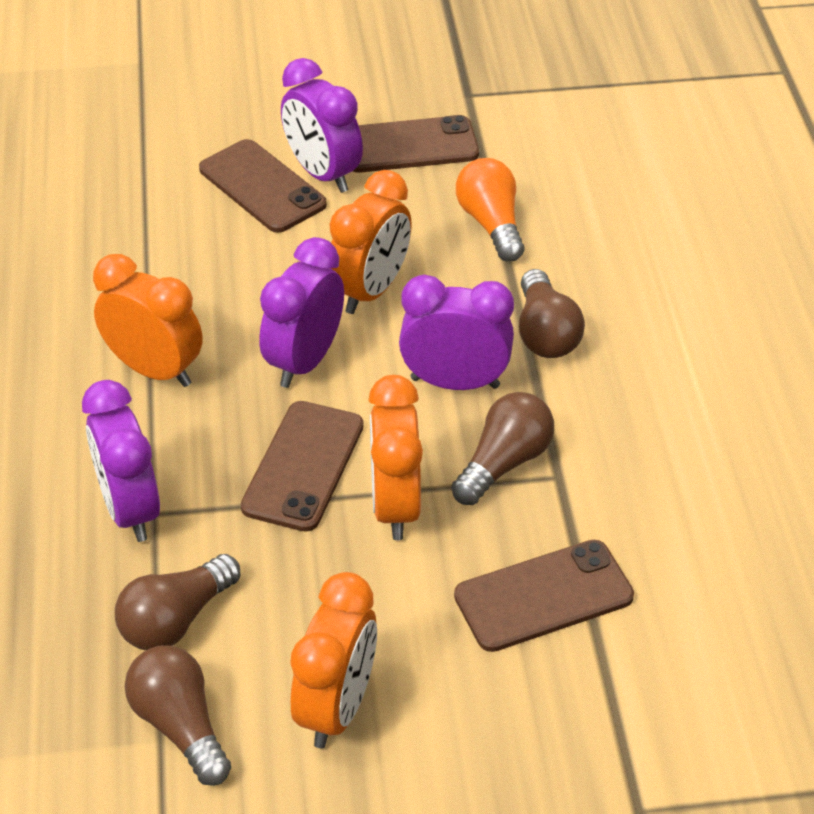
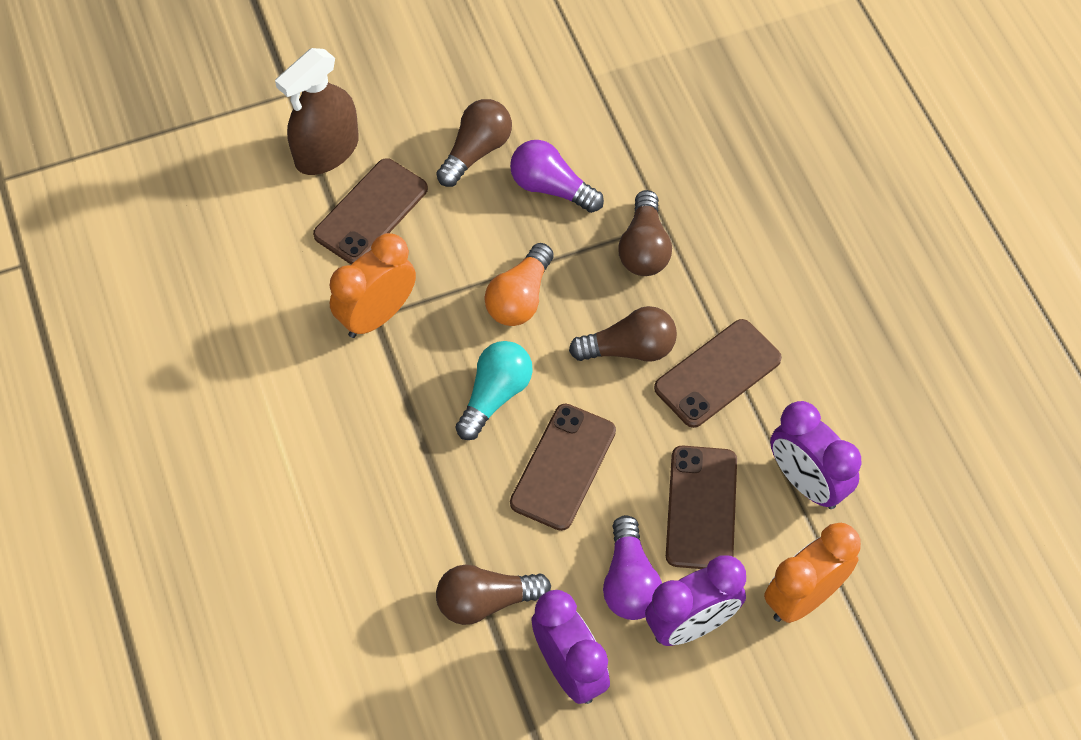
brown spray bottle: none = 0 -> [275,48,359,175] = 1
orange clock: [93,254,203,387] [290,572,377,748] [329,170,412,314] [368,375,423,540] = 4 -> [329,233,416,338] [764,523,861,623] = 2
purple clock: [82,380,160,542] [259,237,344,388] [281,58,363,193] [399,275,514,390] = 4 -> [531,590,610,704] [645,556,746,646] [770,401,861,509] = 3
purple light bulb: none = 0 -> [510,140,604,213] [603,515,662,620] = 2
turquoise light bulb: none = 0 -> [456,341,533,440] = 1

